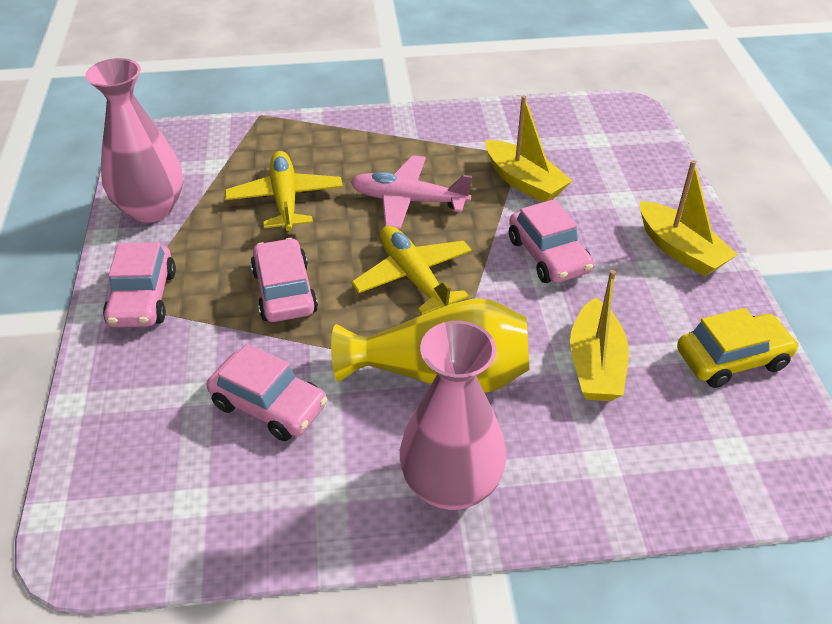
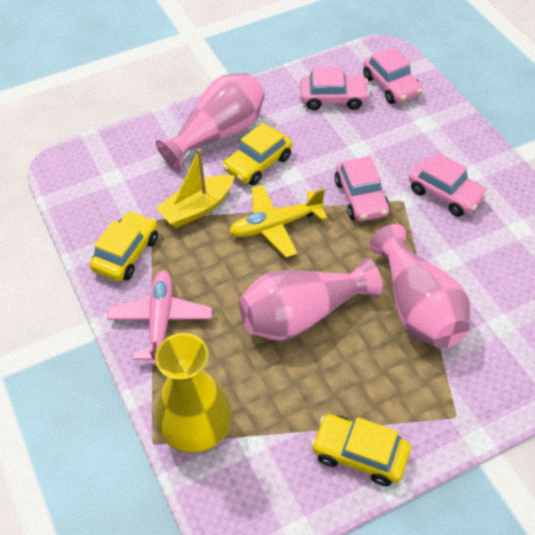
pink vase: [85,58,183,223] [400,321,506,510] = 2 -> [156,73,265,170] [239,258,382,341] [370,224,470,349] = 3
yellow boat: [486,96,572,202] [570,270,629,401] [640,160,738,277] = 3 -> [156,149,234,228] = 1
yellow car: [677,308,799,388] = 1 -> [90,211,158,281] [223,123,292,185] [311,414,411,486] = 3
yellow plane: [225,151,343,231] [351,226,472,315] = 2 -> [229,184,328,258] = 1

